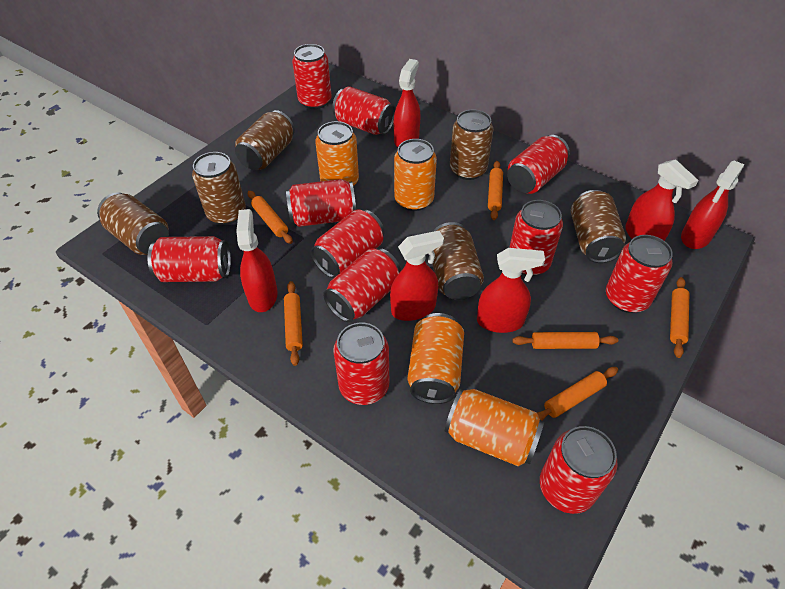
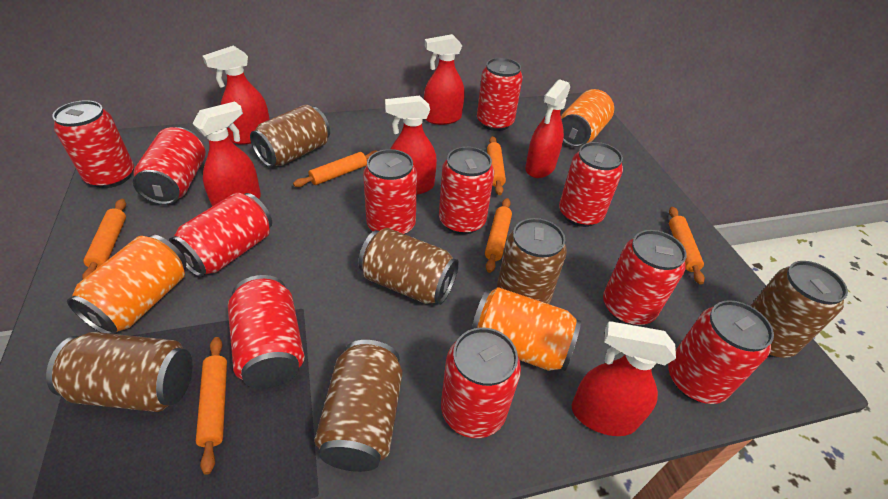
orange can: [315,121,359,186] [394,139,437,211] [408,313,464,404] [445,389,544,466] = 4 -> [67,235,186,334] [472,287,581,371] [561,89,614,147] = 3

